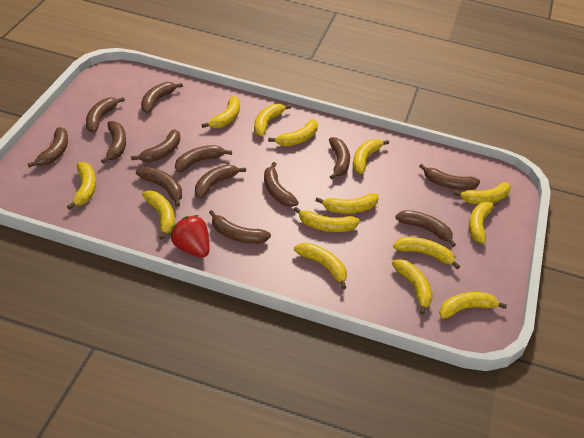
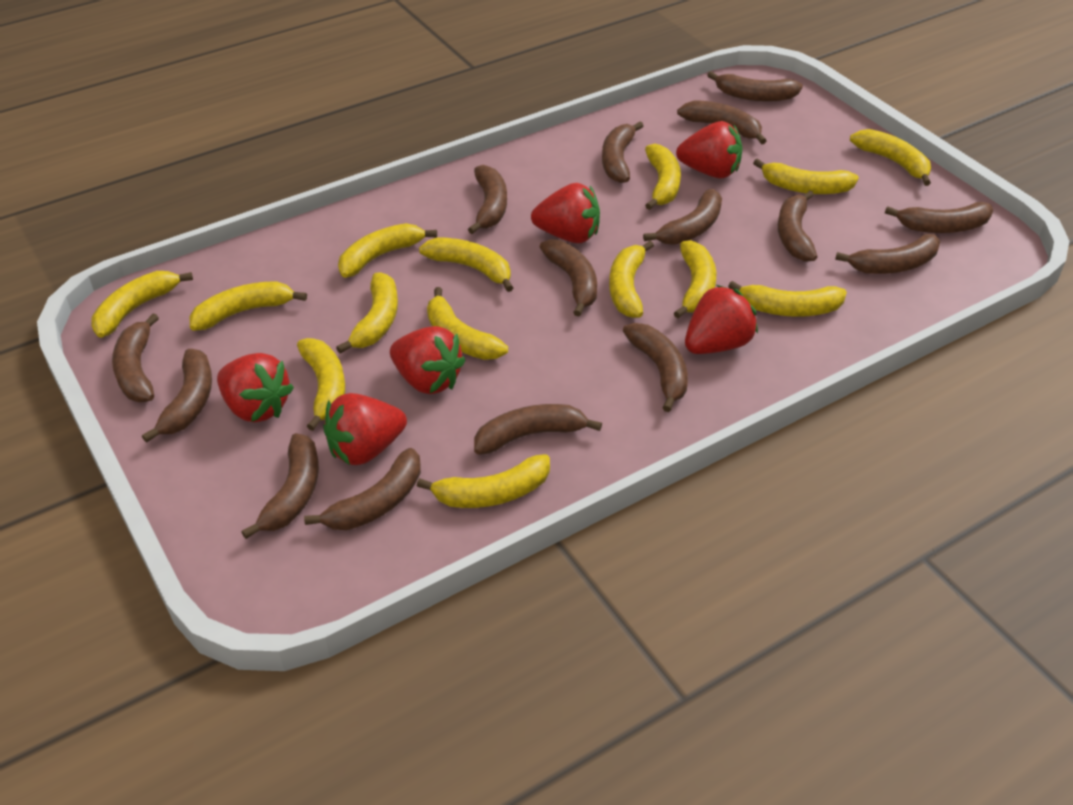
brown banana: [28,127,68,168] [86,97,125,133] [101,121,126,164] [131,129,180,162] [136,167,182,207] [141,82,183,113] [175,145,232,172] [195,165,246,199] [209,210,271,244] [264,162,299,207] [329,137,350,179] [395,210,456,247] [419,164,480,190] = 13 -> [112,313,159,402] [142,349,212,443] [241,433,319,539] [304,448,421,530] [468,165,507,234] [474,404,602,455] [540,239,597,316] [602,122,643,183] [623,323,688,412] [643,189,722,245] [677,100,766,145] [707,71,803,102] [778,191,817,262] [835,234,940,274] [885,202,993,233] = 15
red strawberry: [170,215,209,258] = 1 -> [217,353,294,423] [323,393,407,465] [390,326,465,394] [531,183,600,243] [676,121,742,179] [685,285,758,354] = 6

